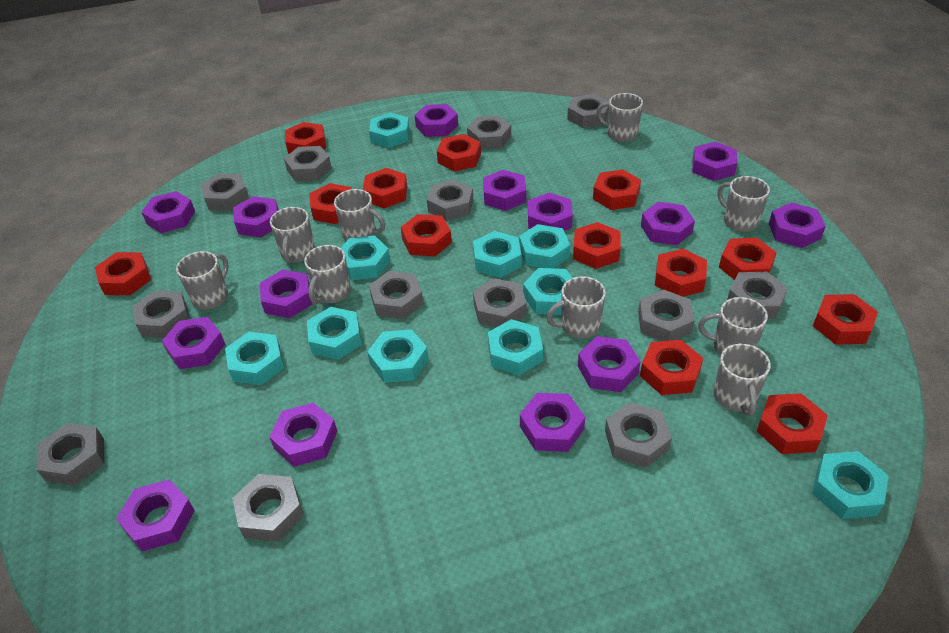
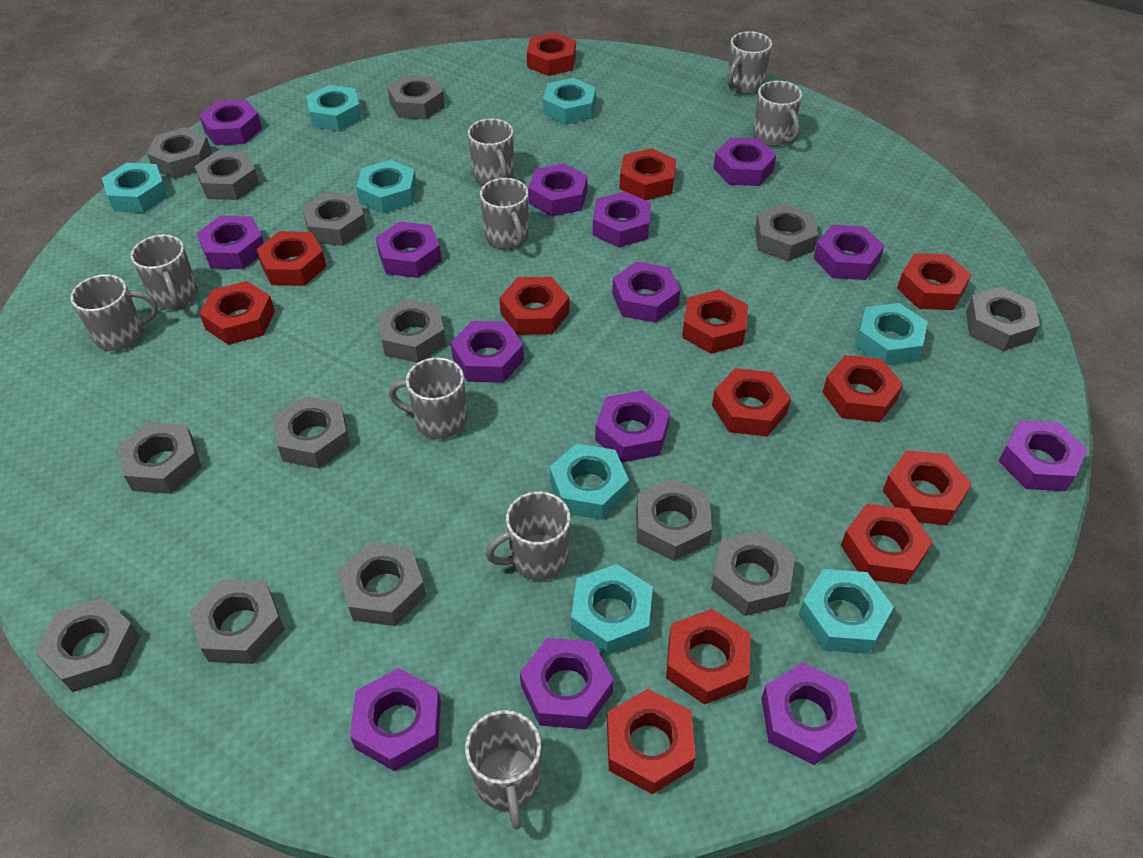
grey nut: [36,423,105,486] [132,290,190,338] [200,173,249,211] [232,474,304,542] [284,146,332,182] [369,271,424,319] [427,179,473,221] [467,115,511,150] [473,278,527,327] [567,94,609,128] [605,402,672,468] [638,290,695,341] [727,272,788,319] = 13 -> [35,598,140,692] [117,422,202,494] [147,127,212,179] [189,579,284,664] [194,151,259,200] [273,396,350,469] [302,192,367,246] [338,542,426,626] [377,298,446,363] [388,75,445,120] [636,478,712,561] [711,530,795,616] [755,204,818,261] [966,287,1040,351] = 14
turquoise nut: [225,332,284,385] [307,307,362,360] [341,235,390,280] [367,329,429,383] [369,112,410,148] [473,231,521,278] [488,319,543,375] [519,224,570,268] [523,268,573,315] [812,451,889,519] = 10 -> [102,163,168,213] [306,85,362,131] [356,160,417,214] [543,78,596,125] [550,443,629,520] [571,564,653,655] [799,569,894,654] [855,303,928,365] = 8

